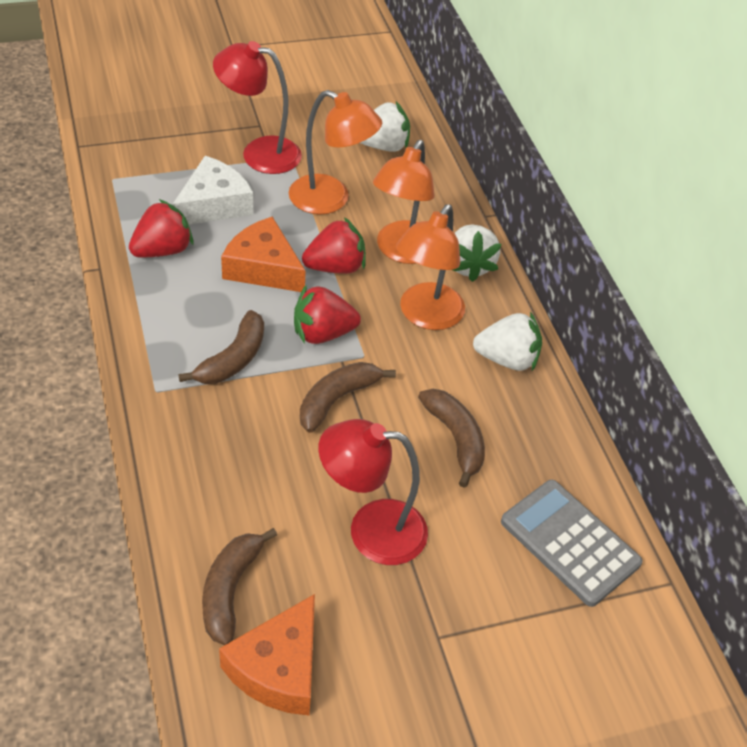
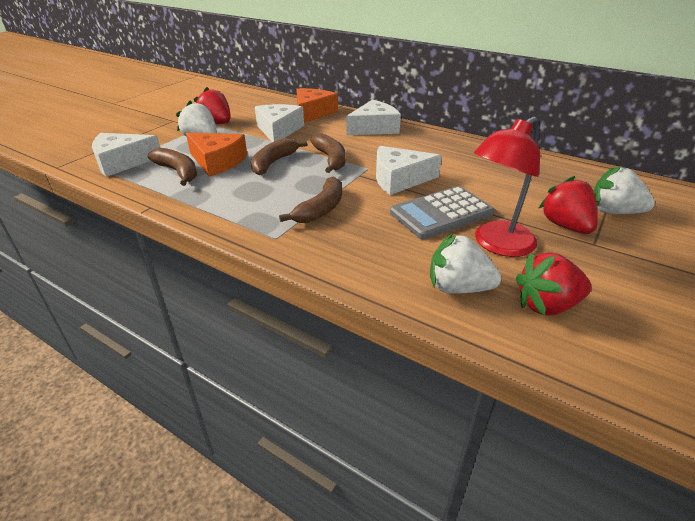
orange lamp: [289,90,382,215] [373,140,435,264] [396,204,465,330] = 3 -> none = 0
red lamp: [213,41,302,174] [318,419,428,565] = 2 -> [474,116,540,257] = 1
white cheese: [172,156,253,225] = 1 -> [92,133,160,177] [255,104,304,142] [347,100,401,135] [376,146,442,195] = 4

